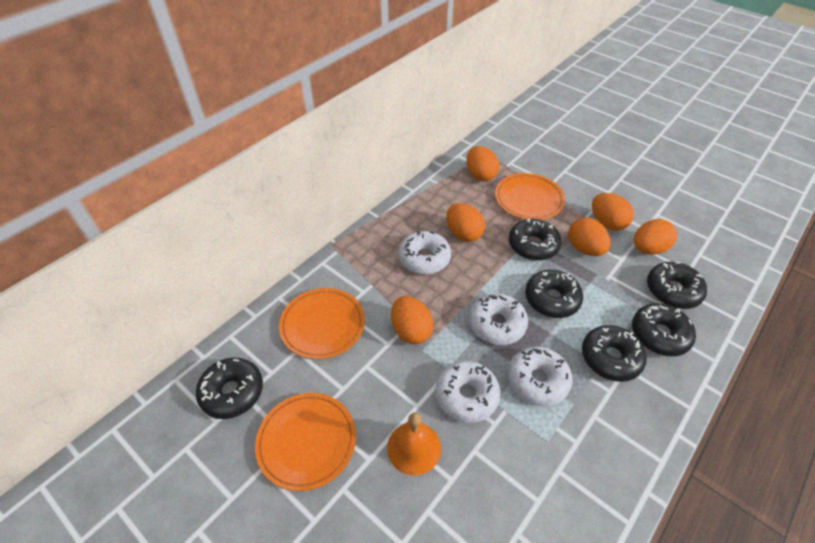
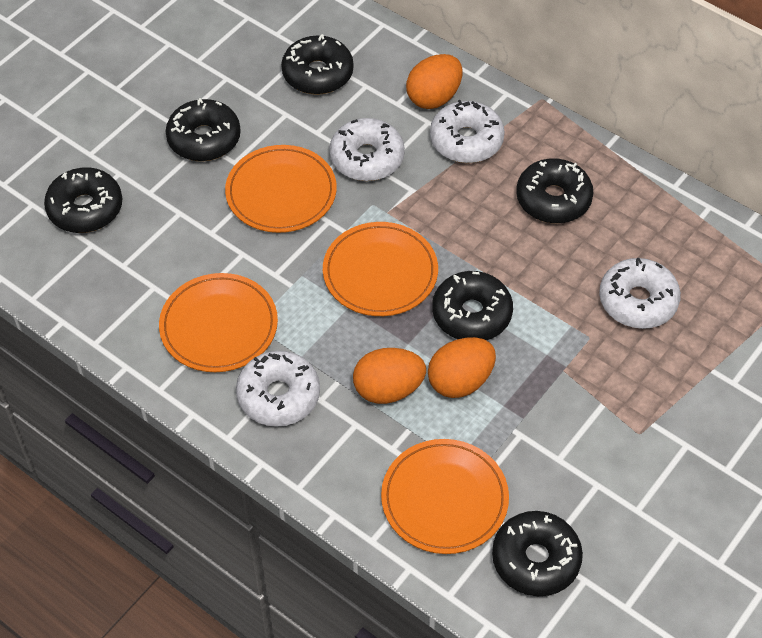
orange bell: [387,413,441,475] = 1 -> none = 0
orange egg: [391,296,433,344] [446,203,485,242] [466,146,499,181] [568,218,610,256] [592,193,634,231] [634,219,677,255] = 6 -> [353,348,426,404] [406,54,462,109] [428,337,496,398] = 3
orange plate: [255,393,356,491] [279,288,365,359] [495,173,565,220] = 3 -> [159,273,278,372] [225,145,337,233] [323,222,438,316] [381,439,509,554] = 4

